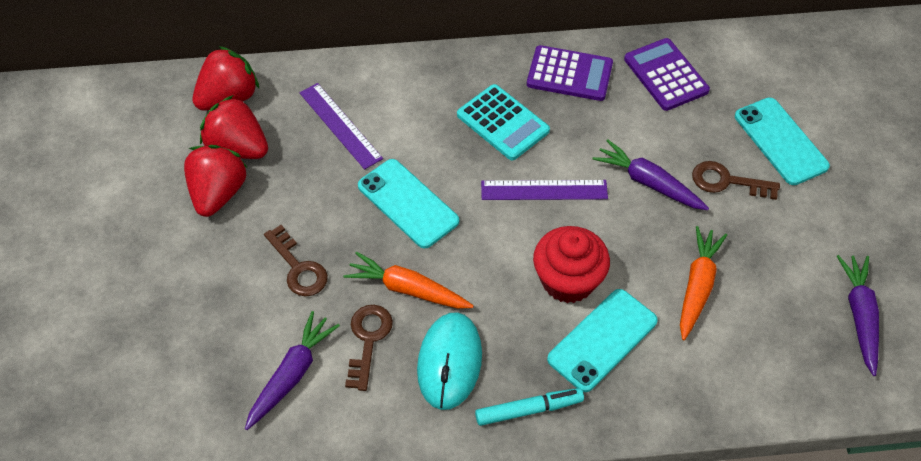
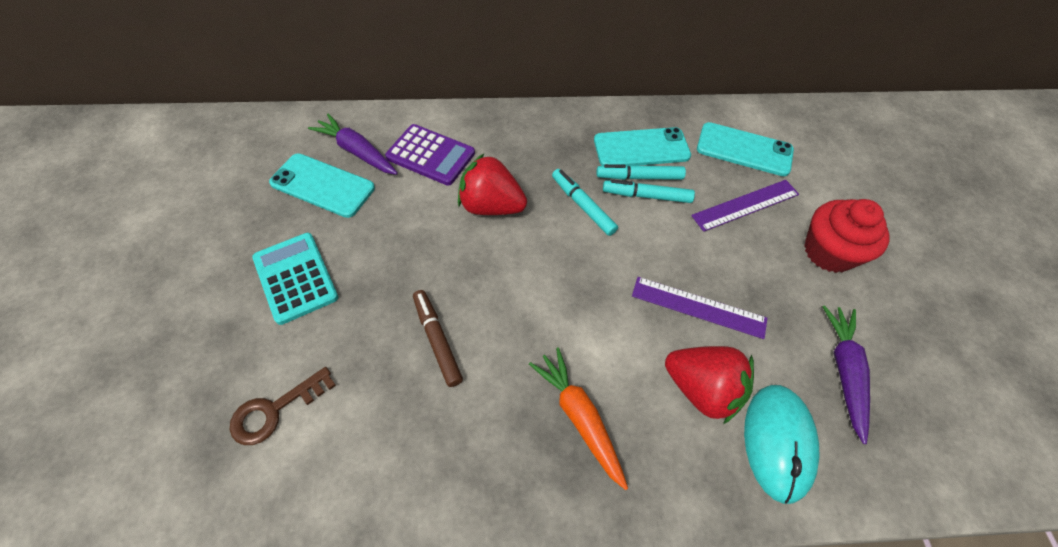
brown key: [264,225,328,296] [345,305,393,391] [692,161,780,200] = 3 -> [230,367,336,445] = 1
brown marker: none = 0 -> [413,290,463,387] = 1
orange carrot: [344,251,474,309] [680,226,727,340] = 2 -> [529,347,628,490] = 1
purple calculator: [527,45,613,101] [624,38,710,111] = 2 -> [385,124,475,186] = 1
purple carrot: [245,311,340,430] [593,140,709,210] [837,255,879,376] = 3 -> [308,114,398,175] [822,305,870,444] = 2
red strawberry: [184,145,248,217] [193,46,259,110] [200,95,268,159] = 3 -> [458,153,527,215] [665,346,754,424] = 2
turquoise marker: [475,388,584,426] = 1 -> [552,169,618,236] [596,164,686,180] [603,179,695,203] = 3

